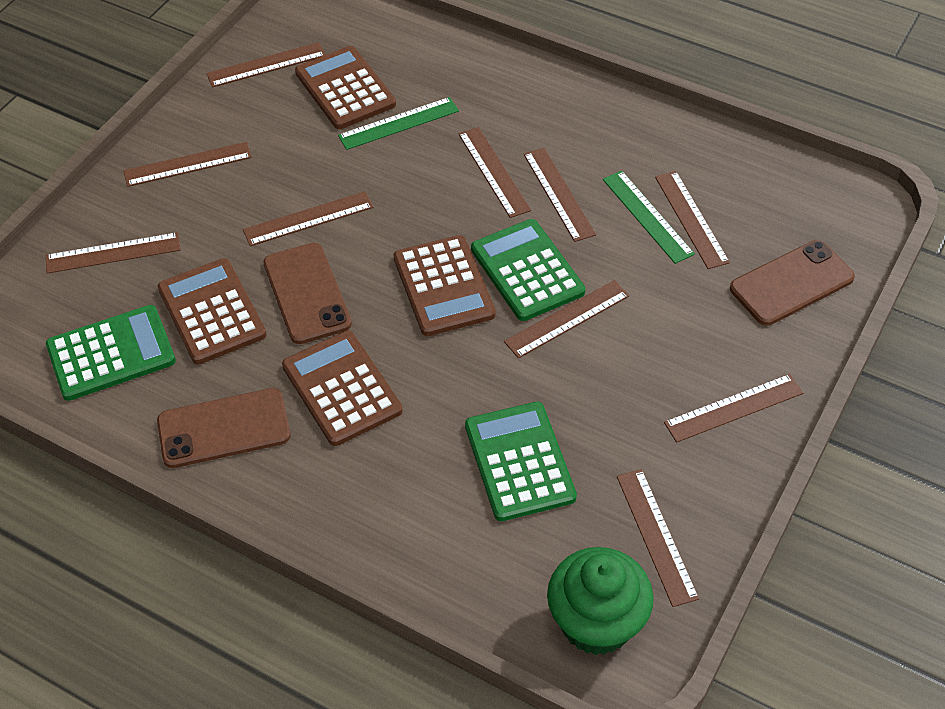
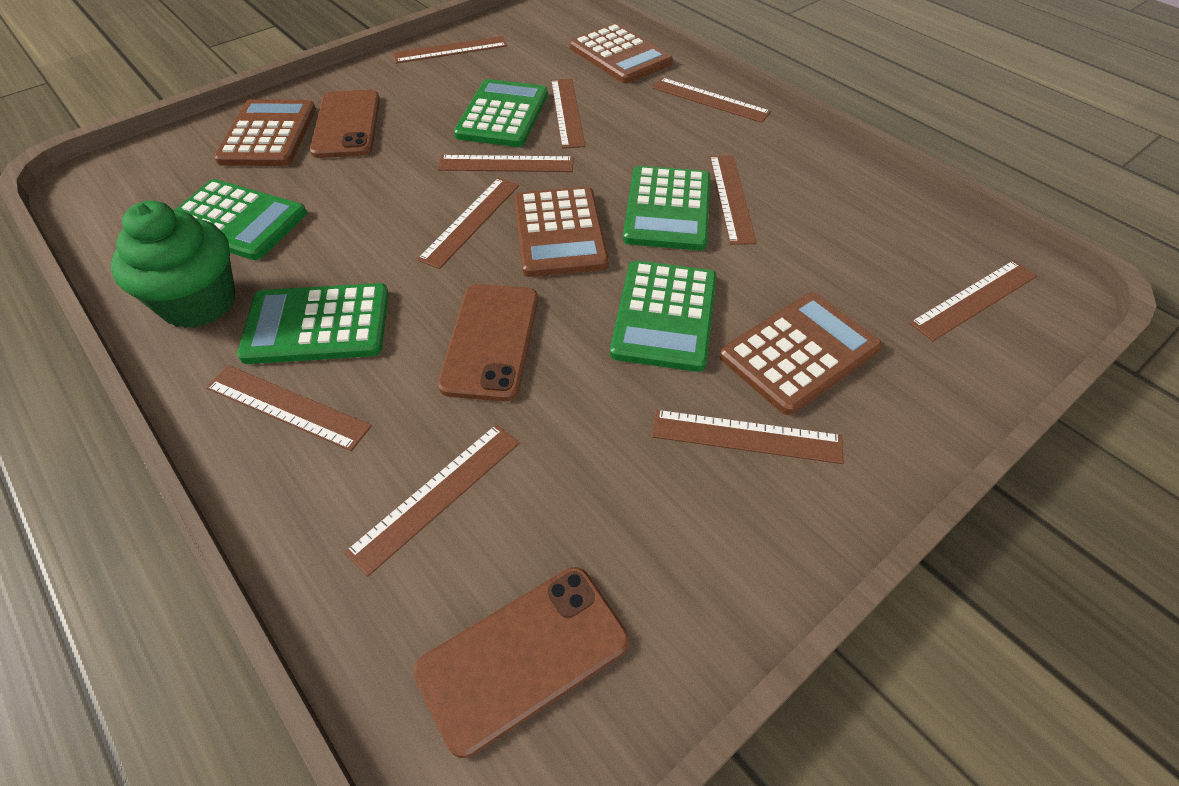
green calculator: [46,305,176,401] [465,402,577,521] [471,219,585,321] = 3 -> [175,179,307,260] [237,283,389,364] [454,79,548,147] [610,260,717,372] [623,166,710,251] = 5
green ruler: [338,97,459,150] [603,171,695,264] = 2 -> none = 0

